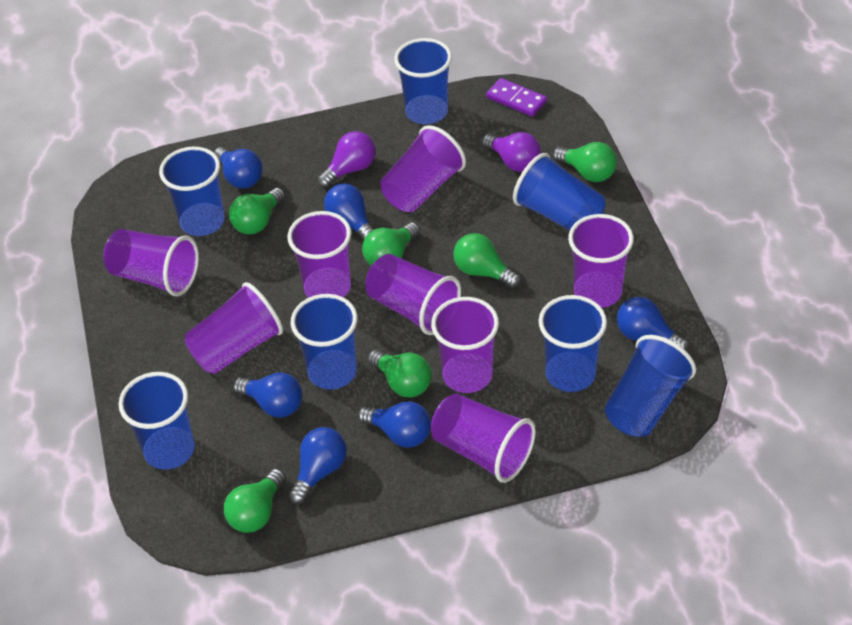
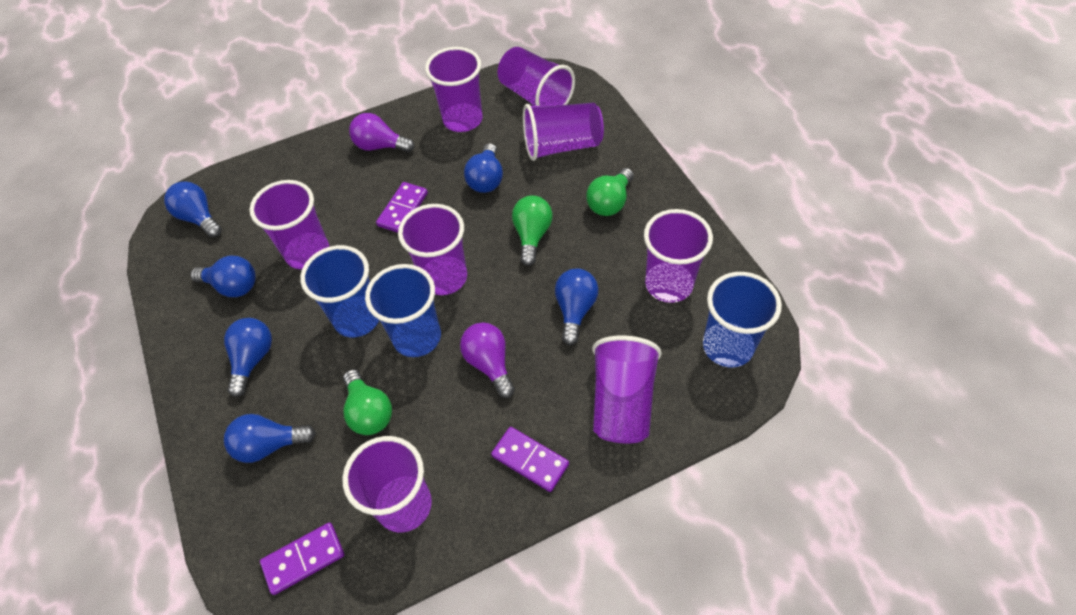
blue cup: [118,372,195,470] [159,147,225,236] [291,294,358,390] [394,38,452,124] [513,153,605,231] [539,295,607,392] [605,335,696,437] = 7 -> [300,245,379,337] [365,264,441,357] [703,272,782,367] = 3
green light bulb: [224,469,286,533] [229,188,285,235] [362,222,420,266] [368,349,432,398] [453,233,521,288] [553,142,617,182] = 6 -> [343,369,392,435] [512,196,553,266] [586,168,634,216] = 3
purple domino: [486,78,547,117] = 1 -> [260,523,344,595] [376,182,428,233] [491,427,569,492] = 3

